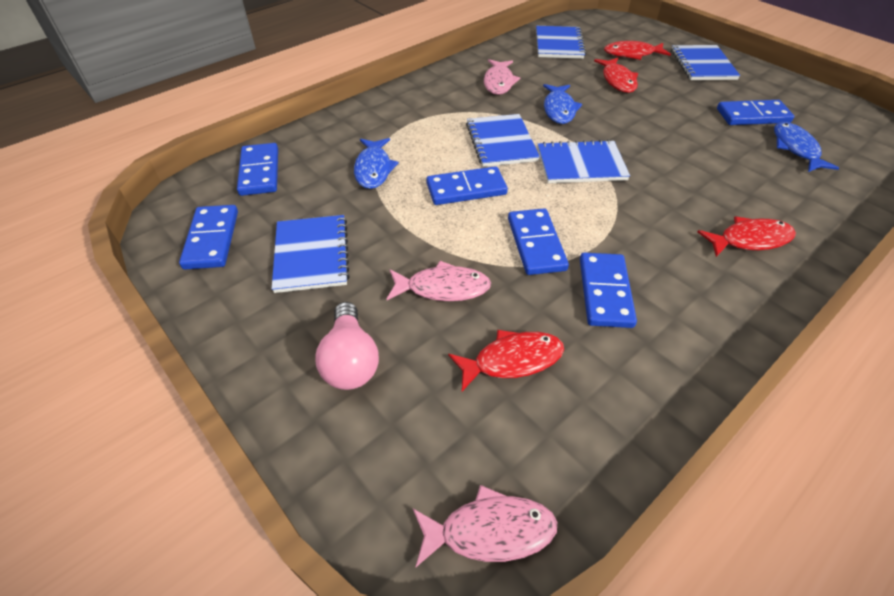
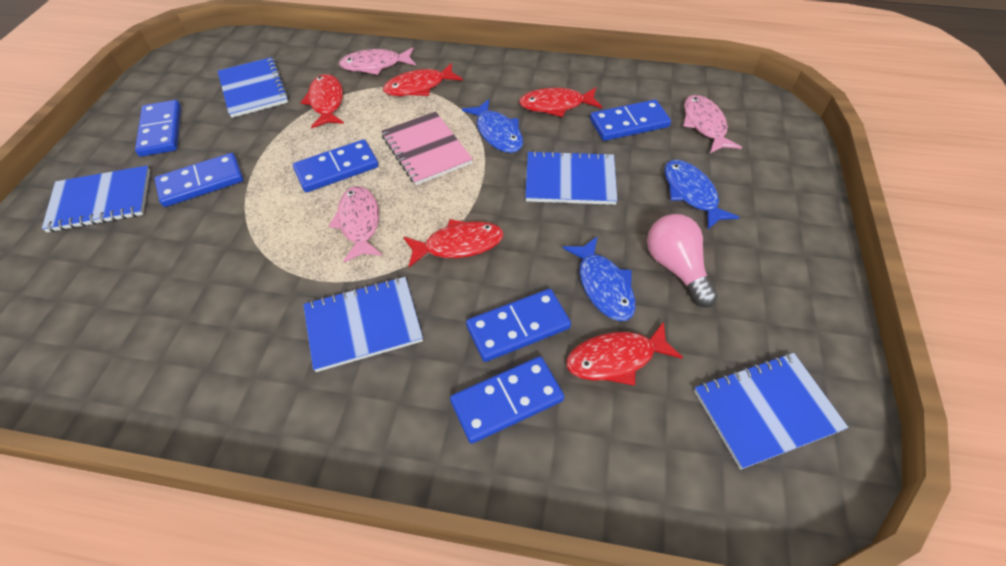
pink notebook: none = 0 -> [381,111,473,185] = 1
red fish: [448,330,564,391] [594,58,638,93] [604,41,671,60] [697,216,796,257] = 4 -> [300,74,344,128] [383,63,463,96] [403,219,504,267] [519,87,602,117] [566,322,683,386] = 5

